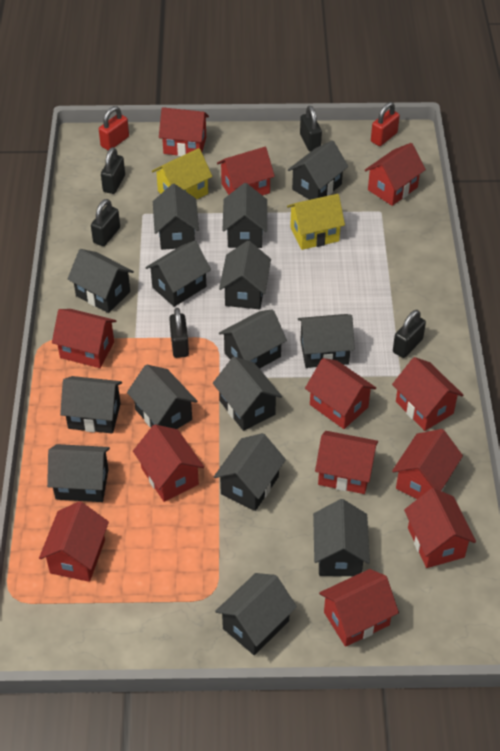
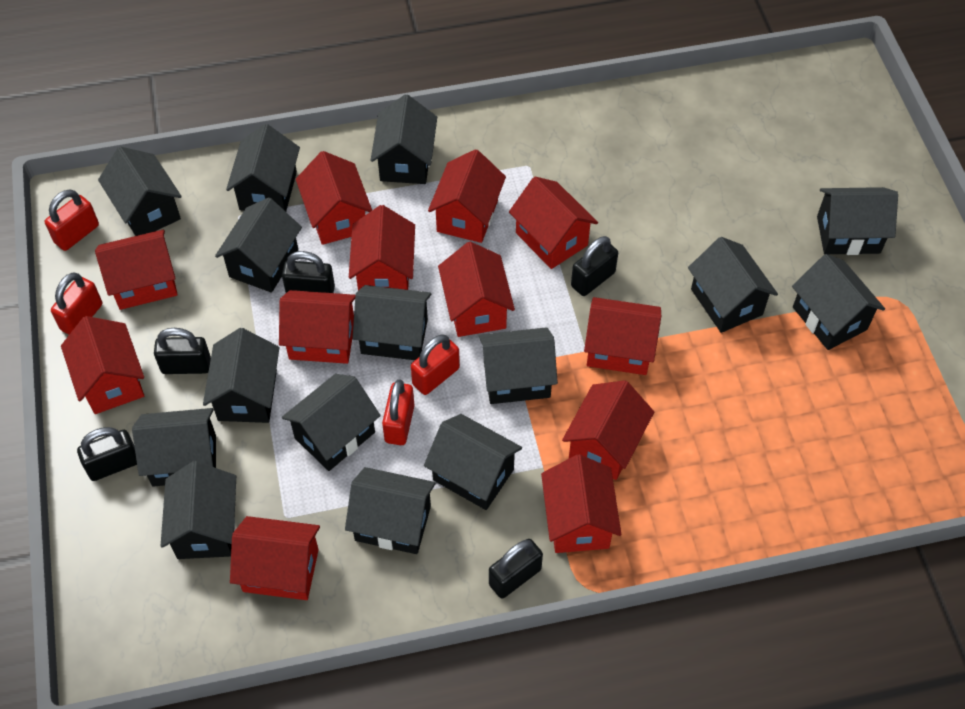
red padlock: [99,106,129,150] [371,102,400,146] = 2 -> [45,189,99,251] [51,273,102,334] [382,379,415,445] [411,334,460,395] = 4
yellow house: [152,148,212,200] [287,194,345,250] = 2 -> none = 0

